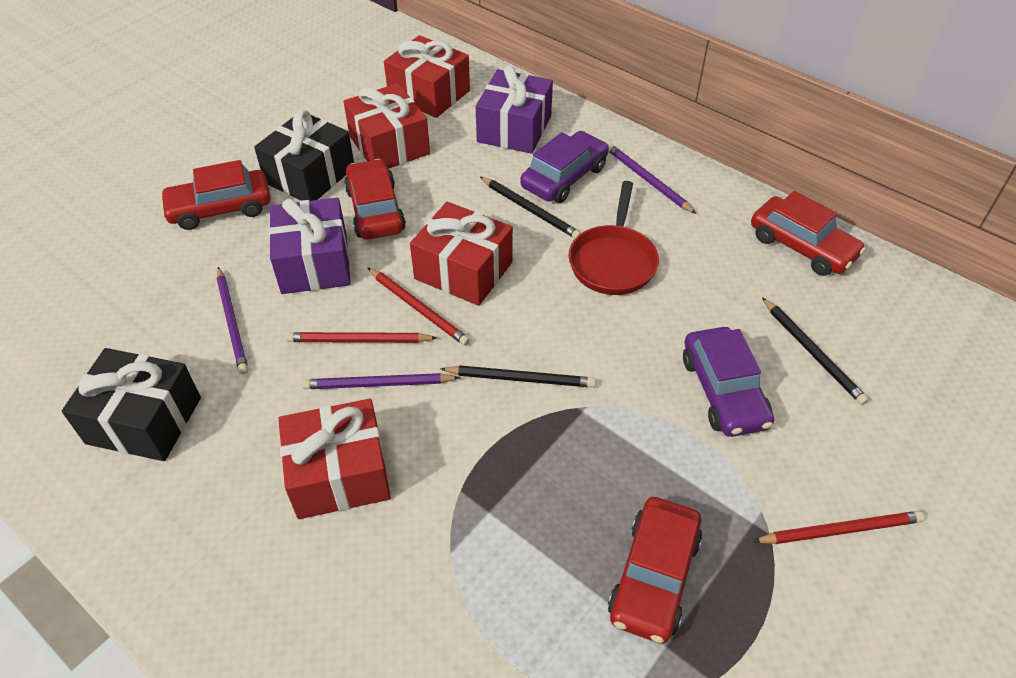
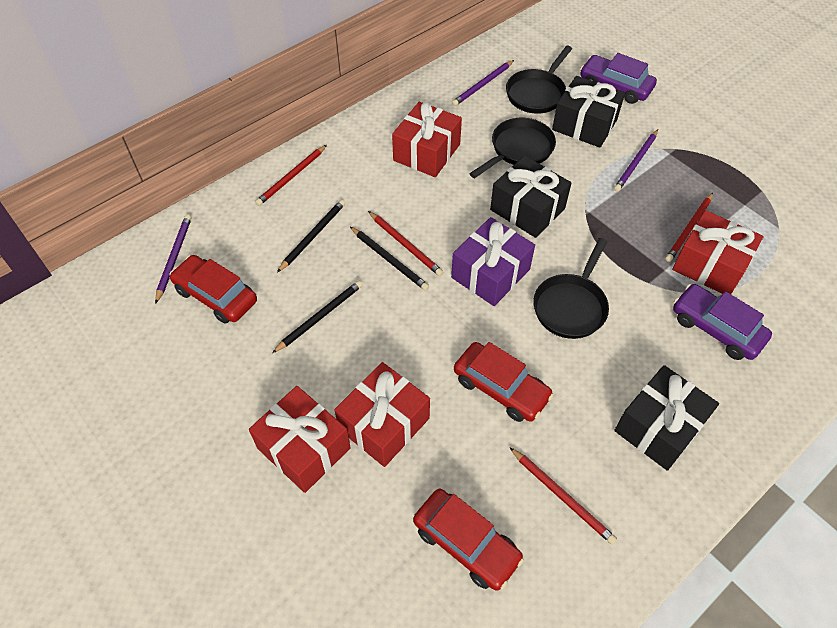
black gift: [62,348,201,461] [254,110,354,201] = 2 -> [490,156,571,238] [552,76,625,148] [614,365,719,471] = 3
black pan: none = 0 -> [469,118,556,178] [506,46,572,114] [533,238,609,339] = 3
purple gift: [269,198,351,294] [476,66,553,154] = 2 -> [451,217,535,306] = 1
red car: [160,160,271,230] [344,159,406,240] [608,497,702,644] [751,191,866,276] = 4 -> [170,255,257,324] [413,489,524,591] [454,342,554,422] = 3
red pan: [569,181,659,295] = 1 -> none = 0
red pencil: [286,332,437,343] [367,267,470,346] [753,511,925,544] = 3 -> [255,145,327,206] [368,211,443,276] [509,447,617,545] [665,193,713,262] = 4

